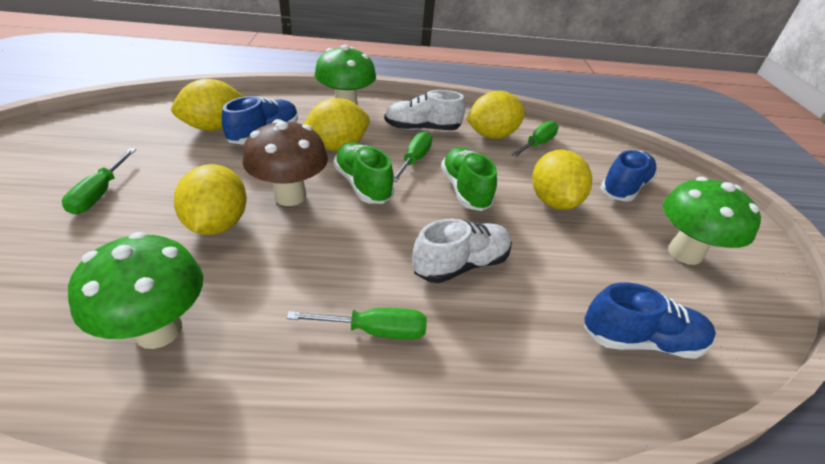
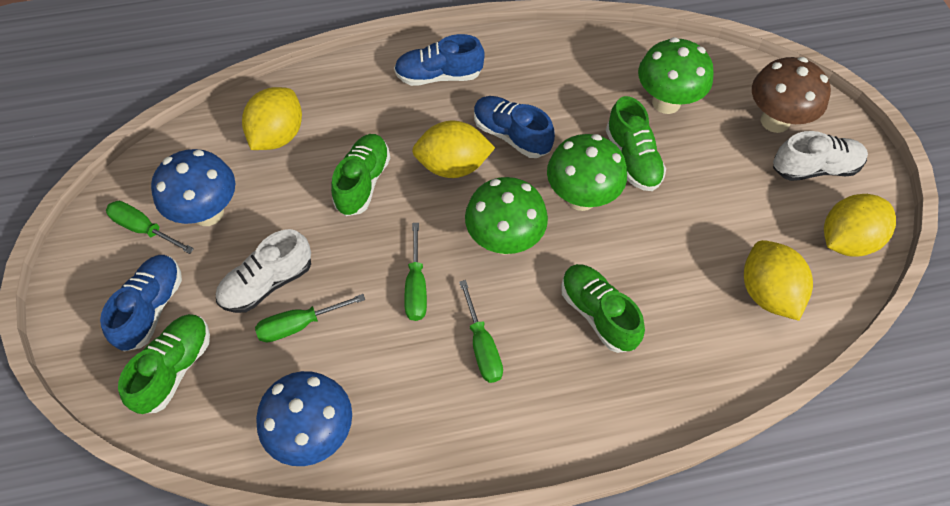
blue mushroom: none = 0 -> [151,149,235,226] [256,371,352,466] = 2
green shoe: [334,142,394,204] [441,147,497,211] = 2 -> [118,314,210,414] [331,134,390,216] [561,264,645,353] [606,96,666,191] = 4
yellow lemon: [171,79,244,131] [174,164,247,235] [303,98,370,151] [466,91,525,139] [532,149,592,210] = 5 -> [242,87,302,150] [412,121,495,178] [744,240,813,321] [824,194,896,257] = 4

